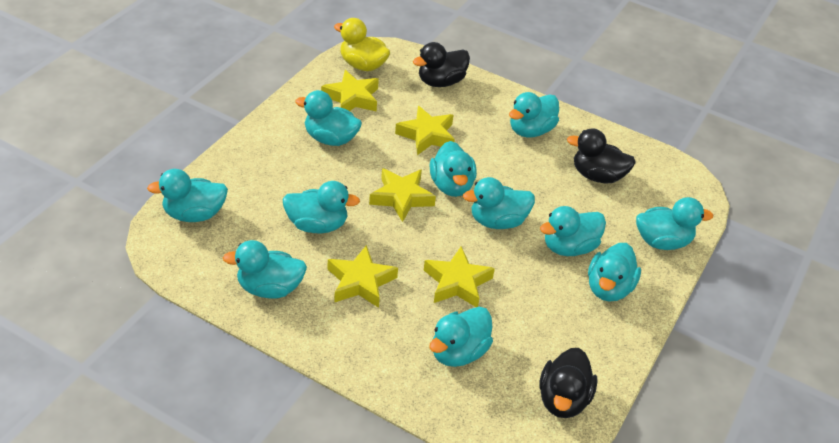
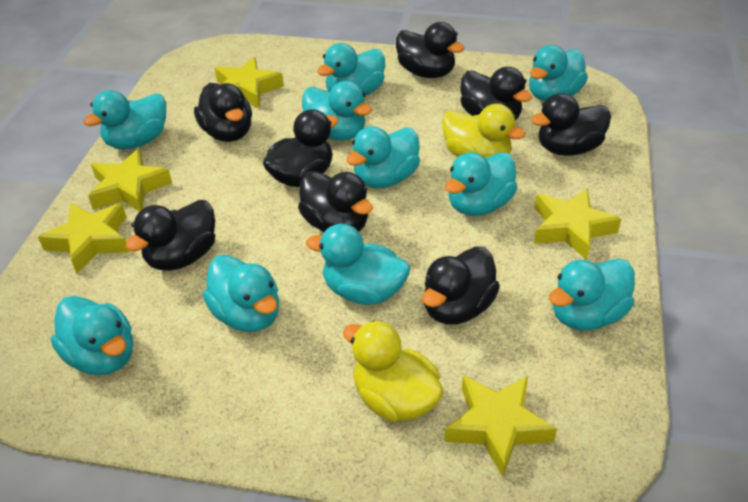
black duck: [413,42,470,87] [540,348,597,418] [567,128,636,183] = 3 -> [125,200,216,271] [194,83,252,142] [263,109,338,187] [298,171,373,232] [396,22,465,78] [422,247,500,325] [460,67,532,120] [531,93,611,156] = 8
turquoise duck: [147,169,228,222] [223,240,307,299] [283,181,360,233] [295,90,362,146] [429,307,493,367] [430,141,477,197] [463,177,535,229] [509,92,559,137] [540,206,606,256] [588,243,641,301] [636,197,713,250] = 11 -> [51,296,133,375] [83,90,166,150] [203,255,279,332] [302,81,372,141] [306,224,410,305] [317,43,385,96] [346,126,420,188] [445,152,518,216] [529,45,588,101] [549,259,635,330] = 10
yellow duck: [334,18,390,71] = 1 -> [343,320,443,422] [442,104,526,158] = 2

